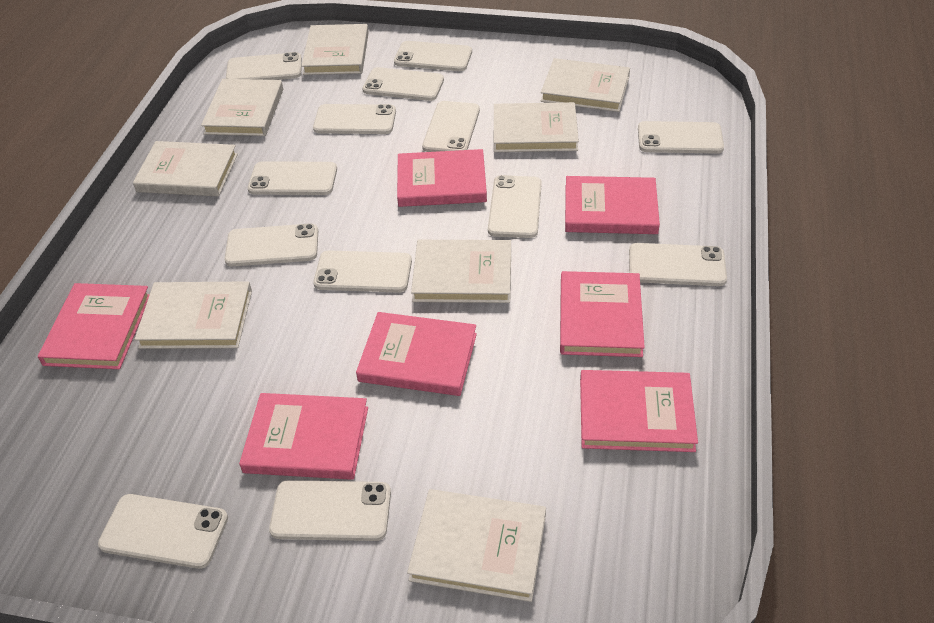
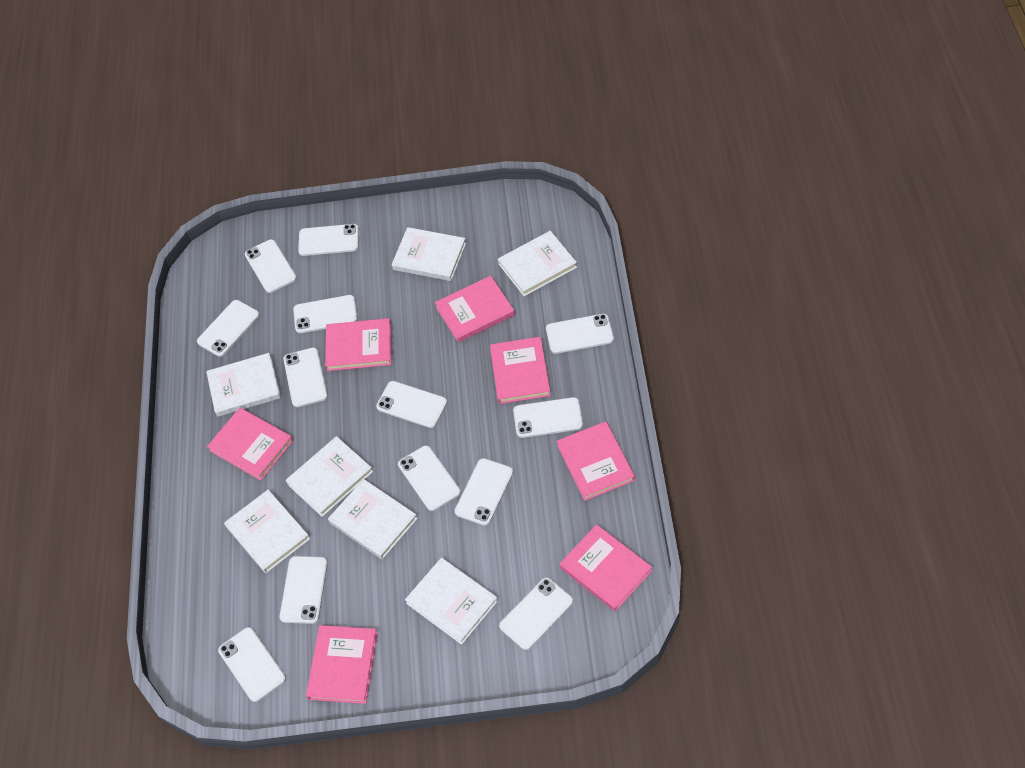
white book: [133,141,238,196] [135,281,252,349] [201,79,283,136] [301,24,369,75] [407,489,546,602] [411,240,511,303] [494,102,579,152] [540,58,630,112] = 8 -> [206,353,281,417] [224,490,310,573] [286,436,373,517] [328,479,417,560] [392,227,466,281] [405,558,498,645] [498,231,577,296] = 7

